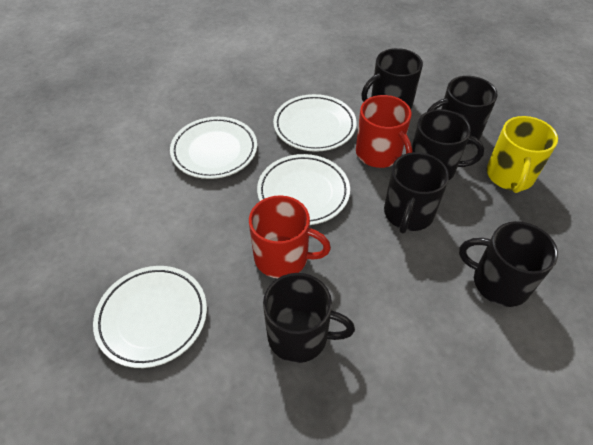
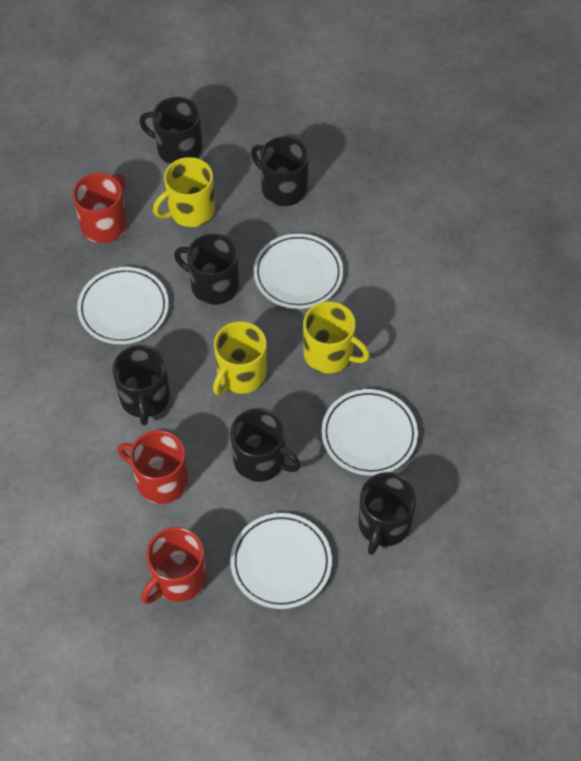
red mug: [249,195,331,278] [356,95,413,168] = 2 -> [73,173,127,243] [117,430,188,504] [141,527,207,604] = 3
yellow mug: [487,116,558,193] = 1 -> [153,157,215,227] [213,321,267,395] [303,301,370,373] = 3

